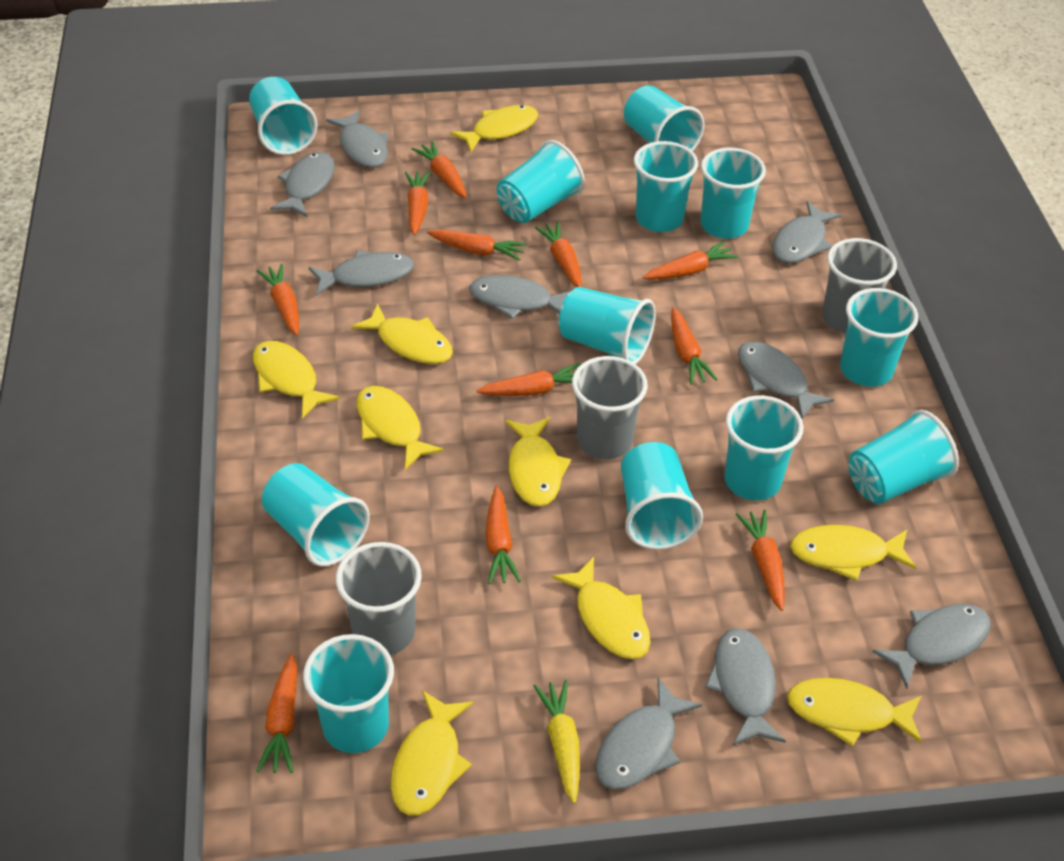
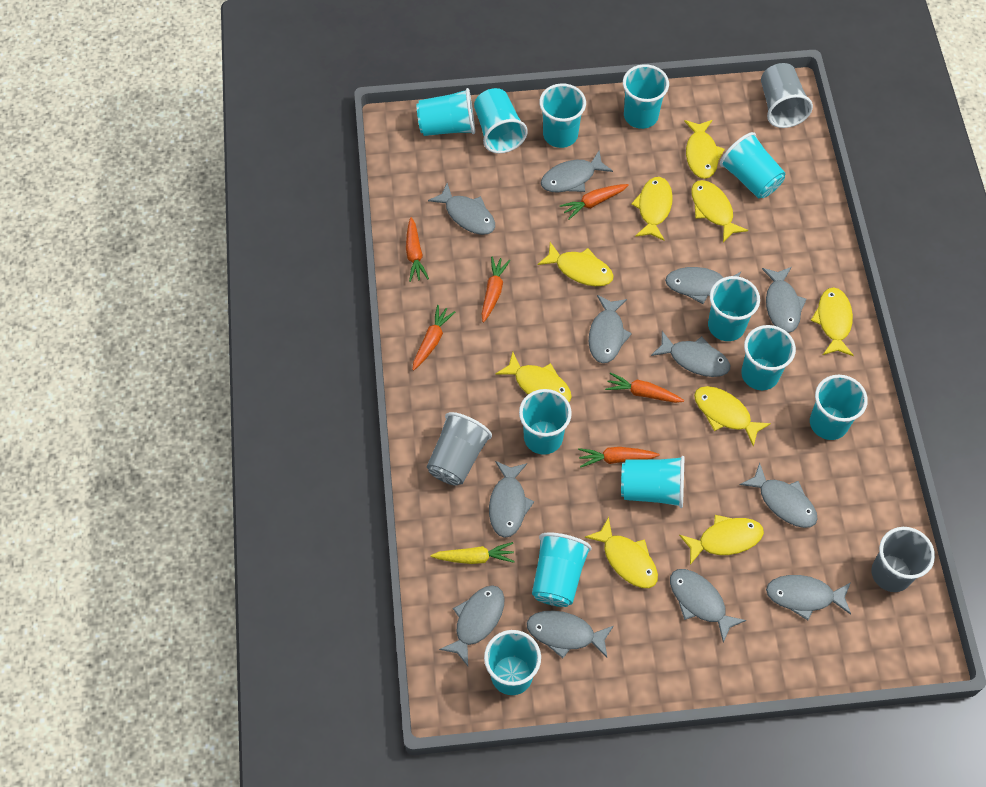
grey fish: [270,152,335,217] [309,250,414,296] [326,110,388,168] [469,275,571,319] [595,677,702,790] [705,628,786,746] [738,341,834,419] [772,201,842,263] [872,604,991,689] = 9 -> [428,183,495,235] [439,585,504,666] [489,461,534,538] [527,610,614,658] [541,150,613,192] [589,295,632,363] [651,331,730,377] [665,267,741,304] [670,569,746,643] [740,463,818,528] [762,267,807,333] [766,575,851,620] = 12
orange carrot: [256,264,299,336] [256,653,297,773] [405,172,430,235] [411,141,467,198] [427,229,527,261] [476,363,581,396] [485,486,521,584] [534,221,582,287] [643,241,738,280] [671,307,718,385] [736,510,785,611] = 11 -> [406,217,429,282] [412,305,455,371] [481,256,510,323] [560,184,629,220] [578,447,660,468] [605,372,684,403] = 6

